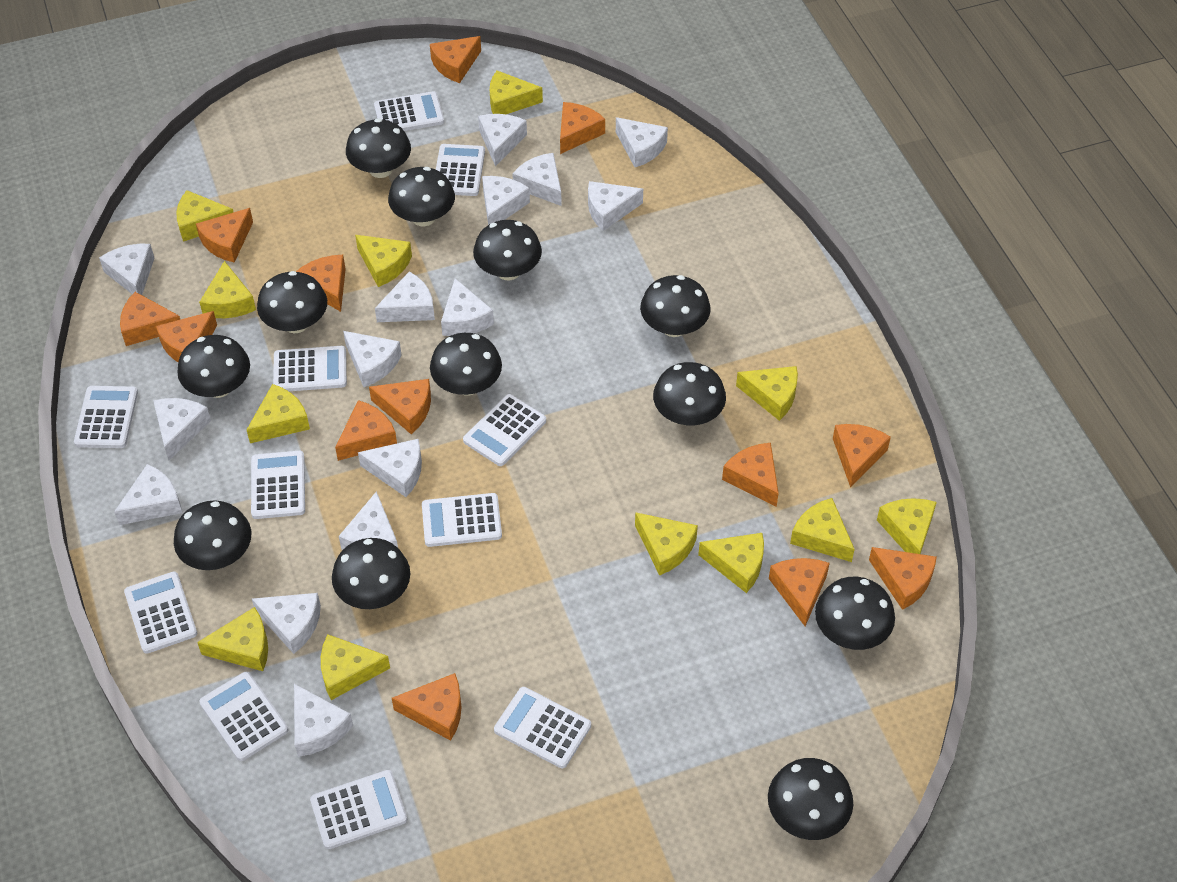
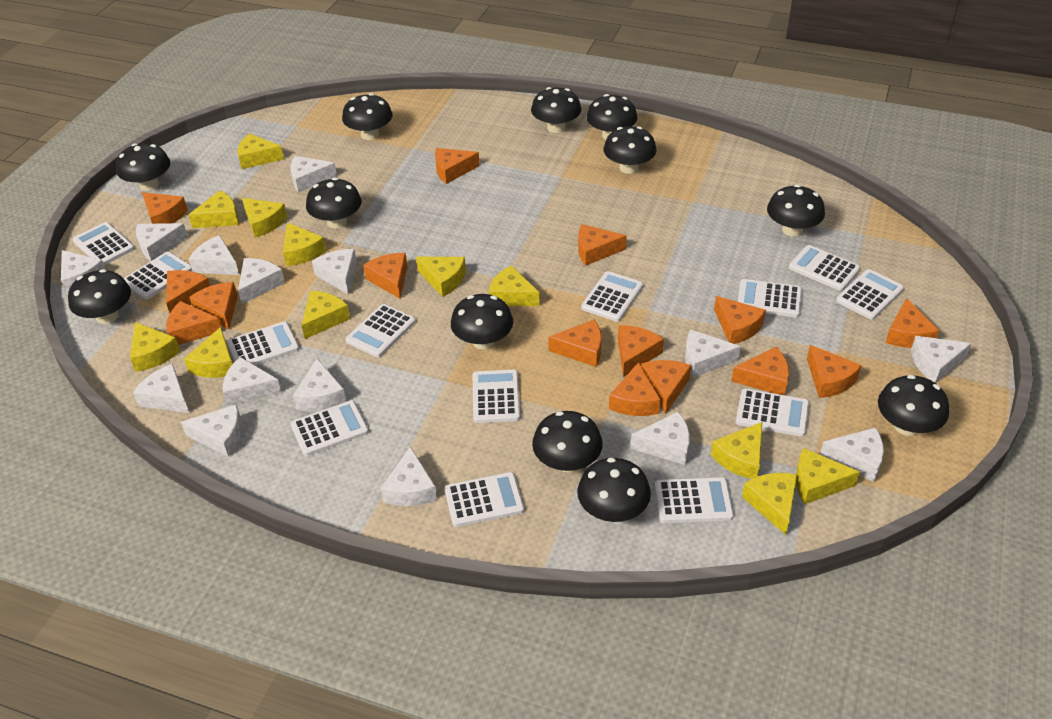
orange cheese: [120,292,180,346] [156,311,217,362] [196,208,253,263] [296,255,346,312] [335,400,397,461] [369,379,431,434] [392,673,462,741] [430,36,481,83] [560,102,605,154] [722,443,779,507] [769,558,830,626] [833,424,891,488] [869,547,937,610] = 13 -> [142,192,188,224] [166,270,210,313] [166,301,223,345] [189,282,238,329] [363,253,407,299] [435,148,480,184] [548,319,601,367] [578,224,626,266] [609,362,661,416] [618,325,664,377] [641,360,691,414] [714,296,766,344] [731,347,789,395] [807,345,861,398] [885,298,939,348] = 15
white calculator: [74,386,138,448] [124,572,197,654] [199,672,288,761] [251,451,305,519] [273,346,347,391] [310,770,407,849] [374,91,444,131] [422,493,502,547] [436,144,485,196] [463,394,546,466] [494,687,591,768] = 11 -> [73,222,135,265] [124,251,192,299] [227,321,299,365] [291,400,369,456] [346,304,416,357] [445,472,524,527] [473,370,520,423] [581,271,643,322] [655,477,734,523] [736,389,809,437] [738,279,802,317] [789,245,860,291] [836,269,904,320] = 13

